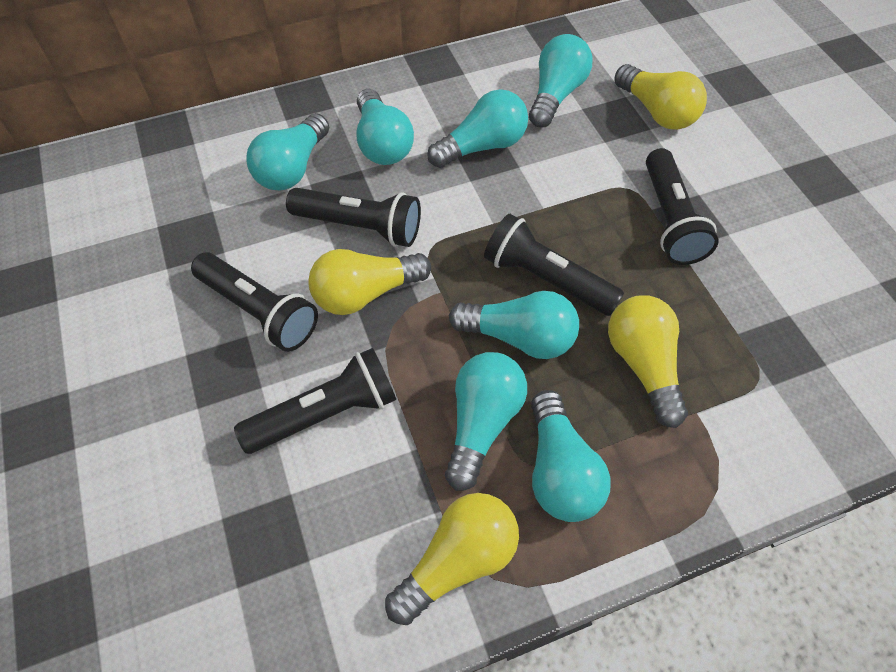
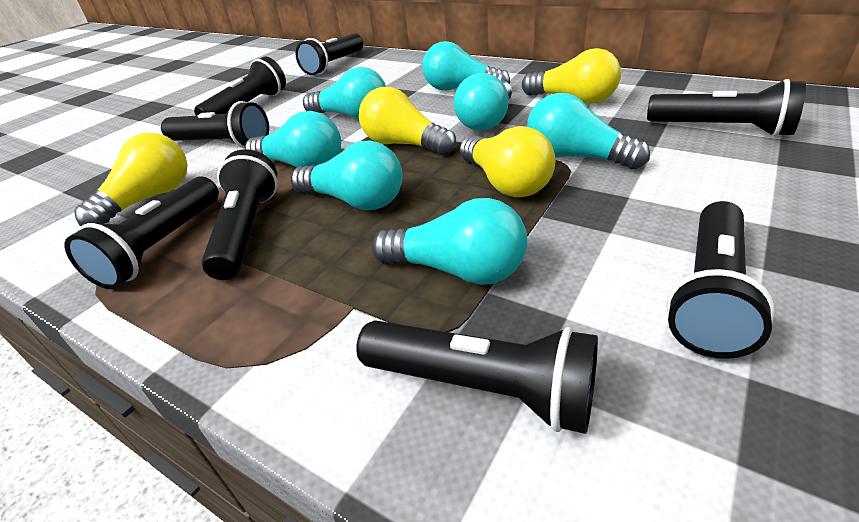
black flashlight: [191,252,318,352] [234,348,396,454] [286,188,421,247] [484,214,624,316] [646,148,719,265] = 5 -> [64,176,219,289] [161,101,269,149] [194,57,286,116] [201,149,278,280] [295,34,363,75] [356,321,598,434] [647,79,806,137] [666,201,775,359] = 8

